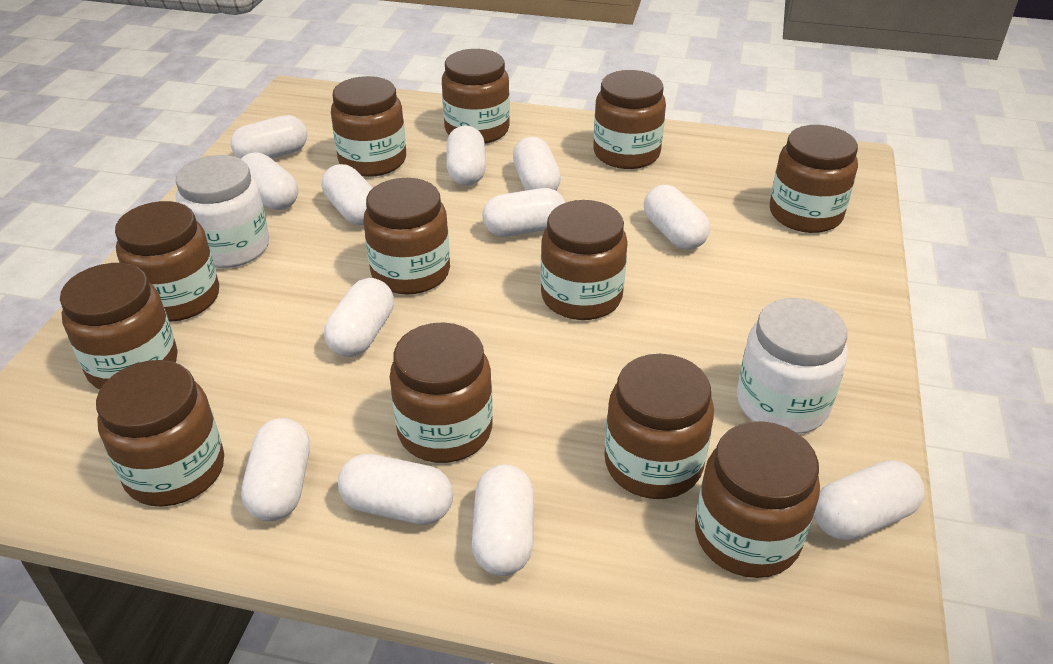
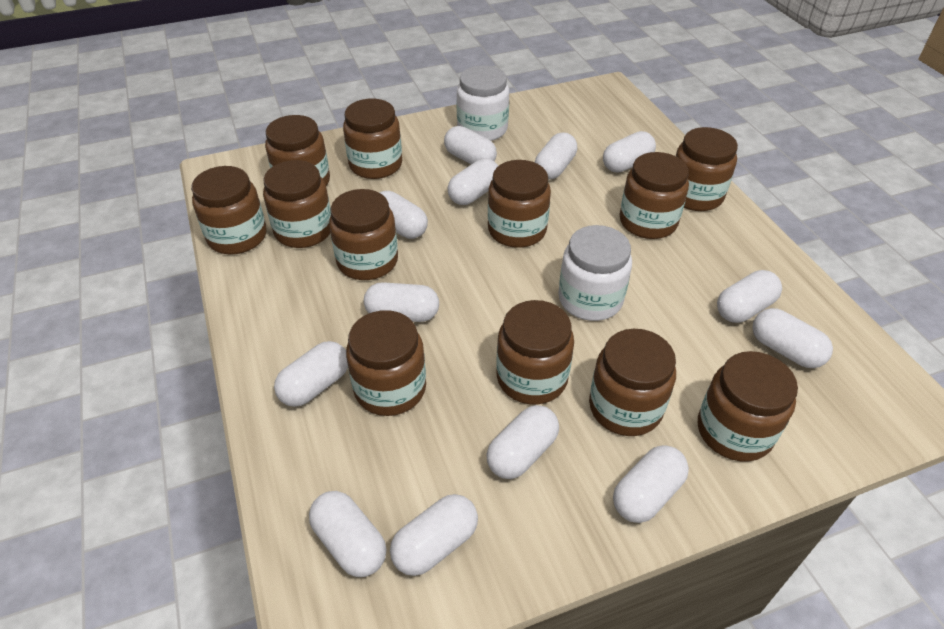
white capsule: [231,115,307,159] [241,152,298,210] [241,418,310,521] [322,164,373,225] [324,278,394,357] [338,454,453,525] [447,126,486,186] [472,464,534,576] [482,188,565,237] [513,137,561,190] [644,185,710,250] [814,460,924,541] = 12 -> [274,341,348,407] [309,491,386,577] [364,282,439,322] [380,191,428,239] [390,494,478,576] [444,126,497,164] [448,158,498,205] [486,405,559,479] [535,132,577,179] [603,131,656,173] [613,445,689,523] [717,270,782,323] [752,308,833,368] = 13

